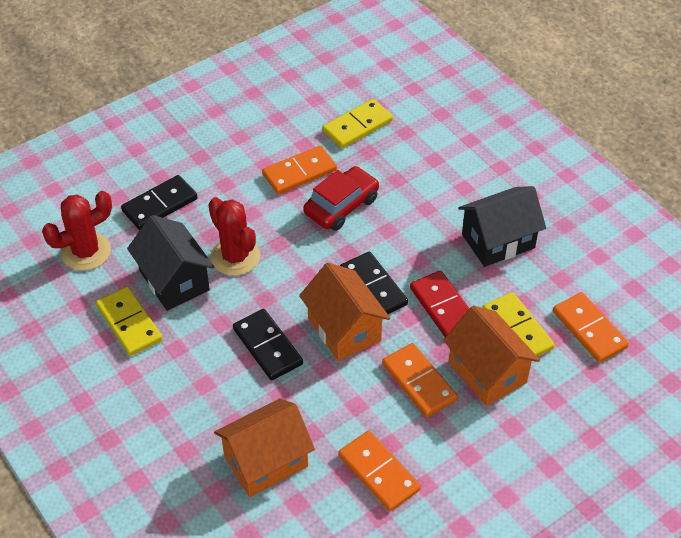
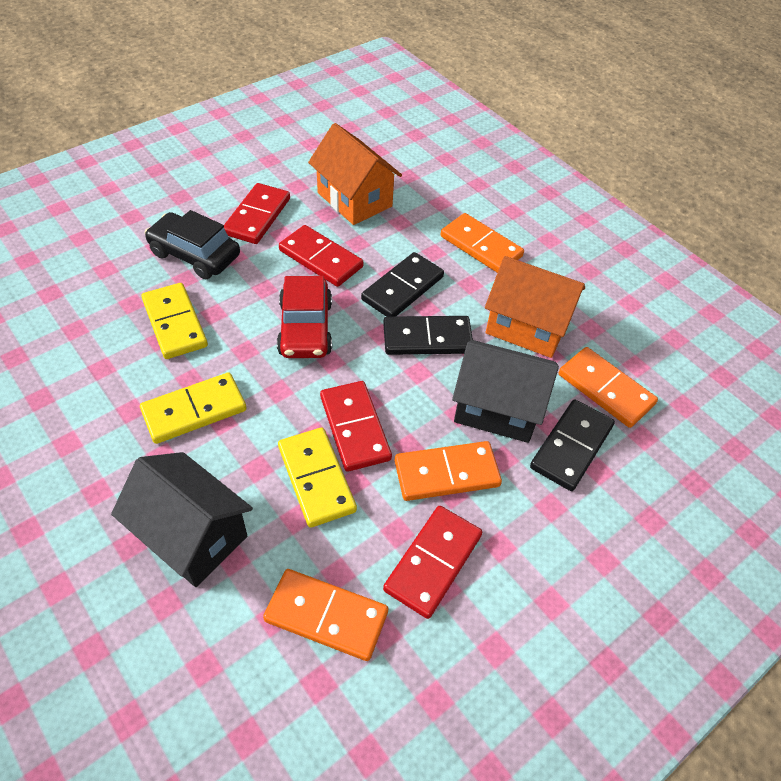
black car: none = 0 -> [145,210,240,279] = 1
orange house: [214,398,315,497] [299,263,390,361] [443,306,540,406] = 3 -> [308,123,402,225] [485,256,585,358] = 2
red cactus: [42,191,112,271] [208,197,260,276] = 2 -> none = 0
red domino: [410,271,469,337] = 1 -> [224,183,290,244] [279,225,363,287] [320,381,392,472] [383,506,482,619] = 4

